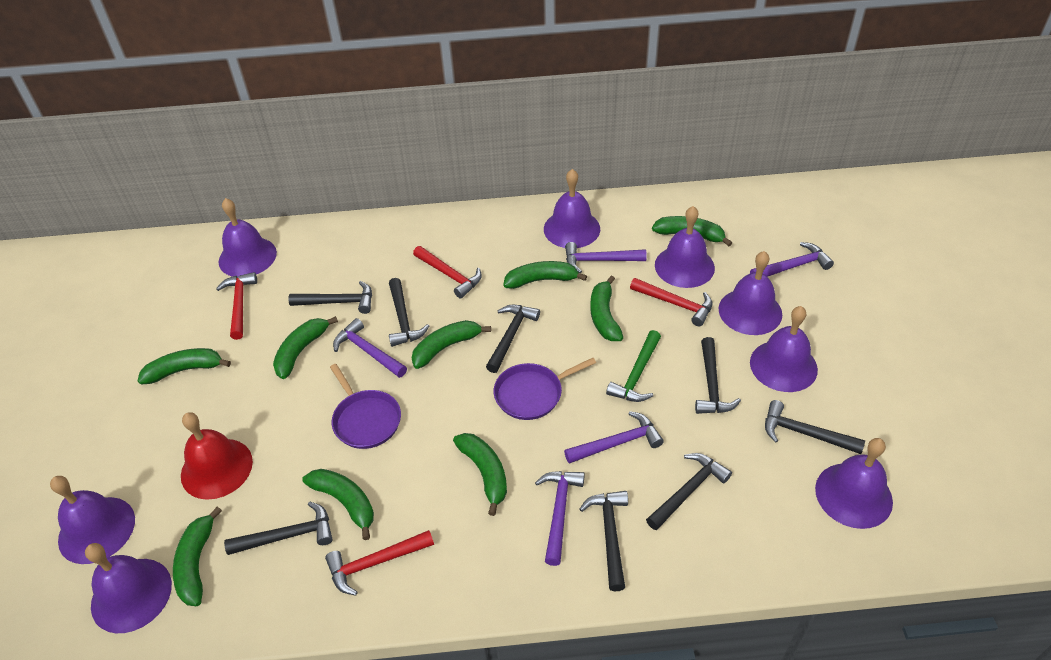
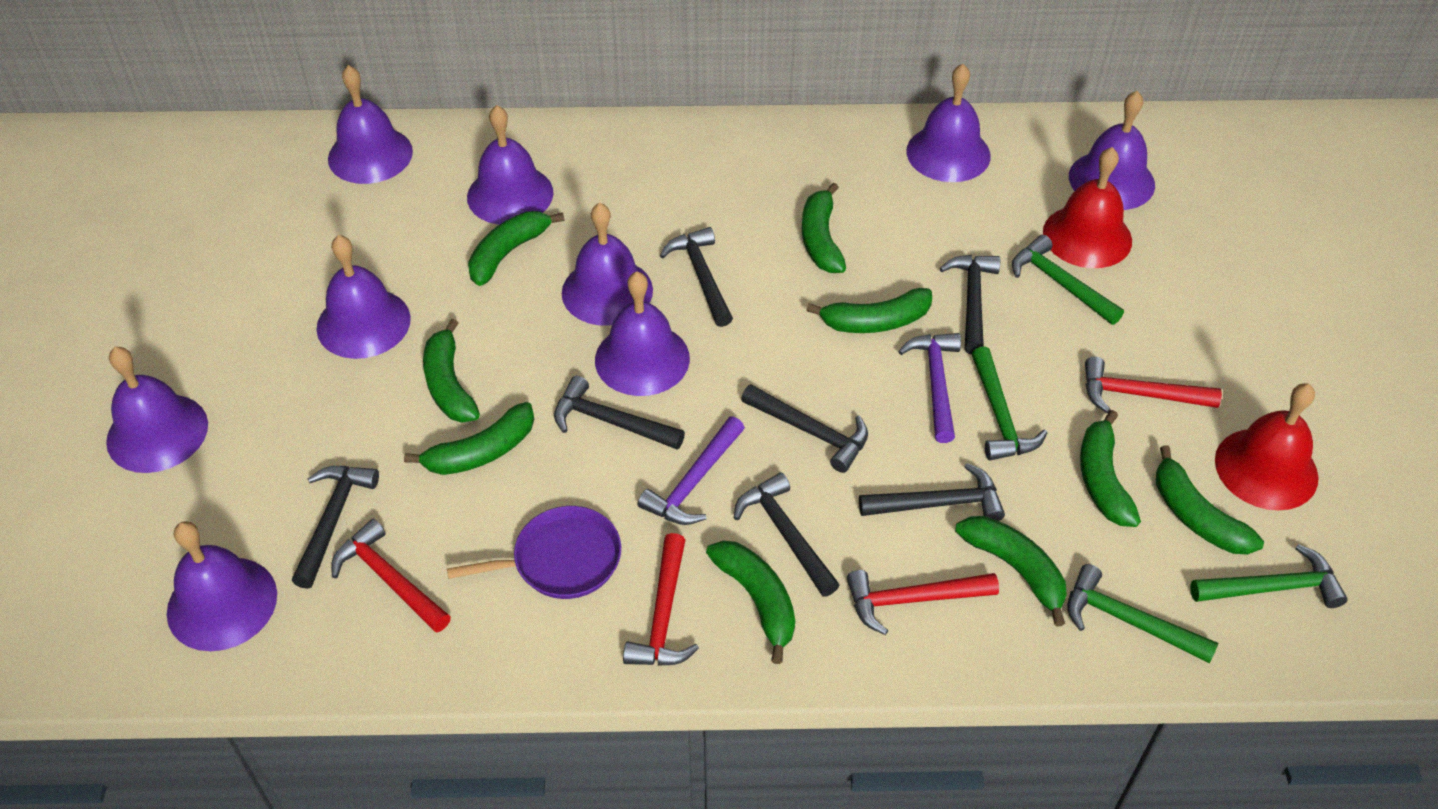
black hammer: [224,501,333,555] [288,281,372,314] [389,278,429,347] [486,305,540,373] [579,491,628,591] [646,453,732,530] [695,337,741,414] [765,400,865,454] = 8 -> [292,466,379,589] [554,376,685,450] [660,227,733,327] [734,472,839,597] [741,384,868,473] [859,463,1005,521] [939,255,1000,355] = 7
green hammer: [606,330,661,402] = 1 -> [972,346,1047,461] [1012,235,1124,325] [1067,564,1218,663] [1190,544,1348,608] = 4
purple bell: [50,476,135,564] [85,543,172,633] [219,198,277,277] [544,169,600,248] [655,206,715,288] [719,251,782,335] [750,306,818,392] [815,438,893,529] = 8 -> [106,347,208,473] [167,521,277,651] [317,235,411,359] [328,65,413,184] [467,105,553,225] [562,203,653,326] [595,271,690,396] [906,64,991,182] [1069,91,1155,210] = 9
purple hammer: [333,318,407,378] [535,471,585,566] [564,411,664,464] [565,242,647,273] [750,242,834,277] = 5 -> [638,416,745,525] [898,333,961,443] = 2
purple pan: [330,364,401,449] [494,358,596,420] = 2 -> [447,506,621,599] = 1
red bell: [181,412,253,500] = 1 -> [1043,147,1132,268] [1215,383,1319,511] = 2

